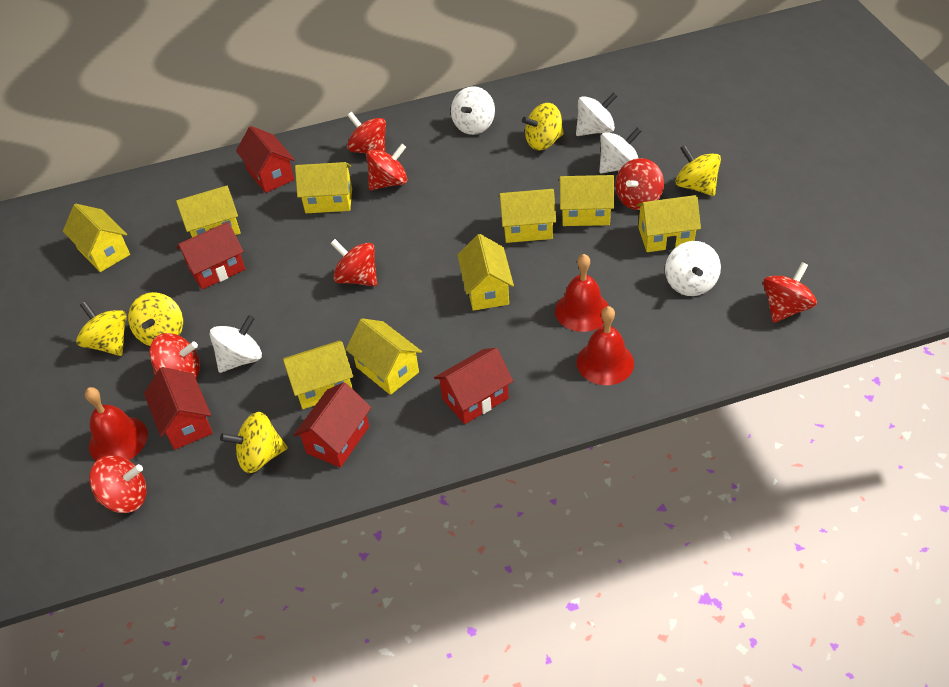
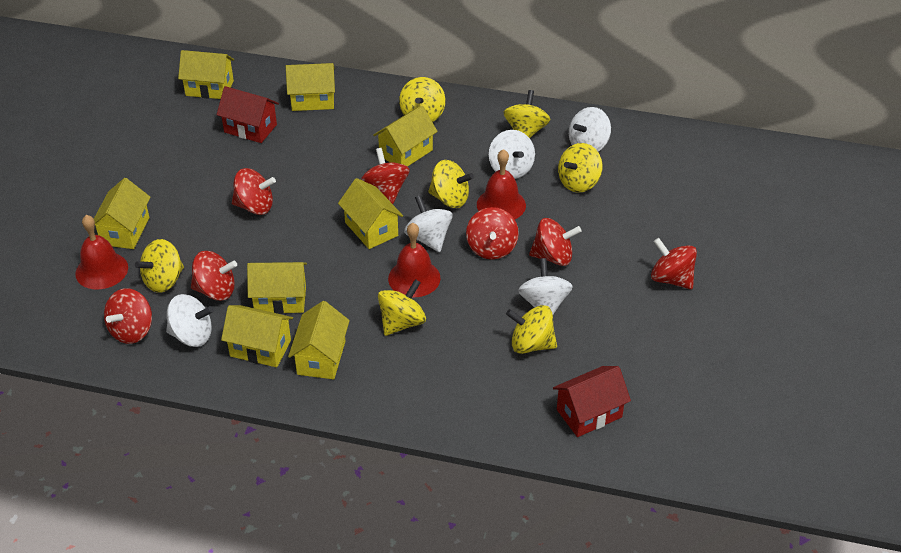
red house: [144,367,213,450] [177,222,245,290] [236,126,295,193] [294,382,371,468] [434,348,513,424] = 5 -> [216,86,279,143] [553,366,631,437] = 2
yellow house: [63,204,130,272] [176,186,241,237] [283,341,353,409] [295,162,352,213] [346,318,422,395] [457,234,514,311] [499,189,556,243] [559,175,614,226] [636,195,701,252] = 9 -> [94,178,151,249] [178,50,234,99] [221,305,293,367] [247,262,307,314] [286,63,335,111] [288,301,350,379] [338,178,403,249] [373,106,438,167] = 8
yellow spinning top: [76,301,127,356] [128,292,183,346] [220,412,288,473] [522,103,564,150] [675,145,721,196] = 5 -> [135,239,184,293] [378,279,426,336] [399,77,445,122] [428,160,474,208] [504,90,551,138] [506,305,557,354] [558,143,602,193] = 7

